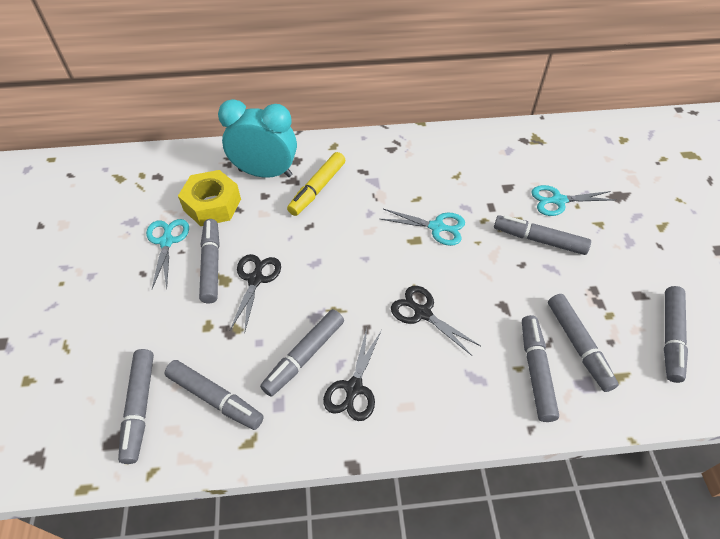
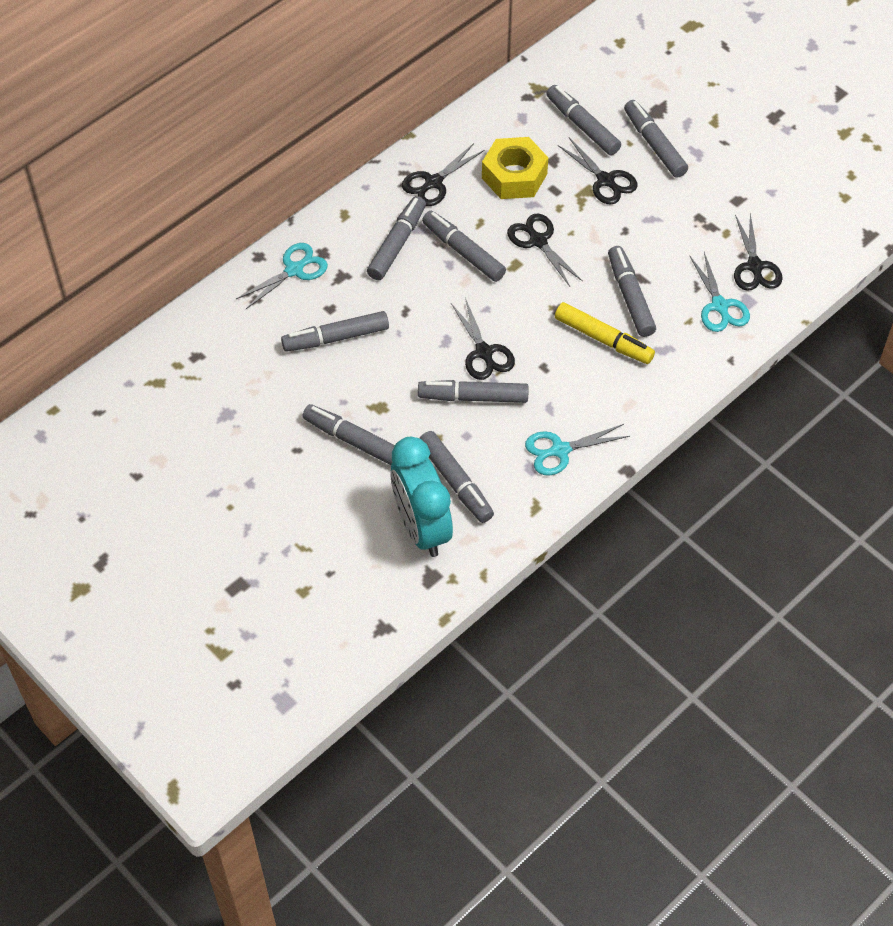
black scissors: [230,254,281,334] [323,329,382,421] [391,286,481,356] = 3 -> [402,143,485,206] [451,298,515,380] [507,213,582,287] [558,138,638,205] [734,213,783,291] = 5
grey marker: [118,349,154,464] [165,360,264,430] [199,219,220,303] [260,309,344,397] [494,215,591,255] [522,315,559,422] [548,294,619,392] [664,286,688,383] = 8 -> [281,311,389,352] [303,404,395,465] [367,196,426,280] [418,380,529,403] [420,431,494,523] [422,211,506,282] [546,85,621,155] [608,246,656,337] [624,100,688,178] = 9

